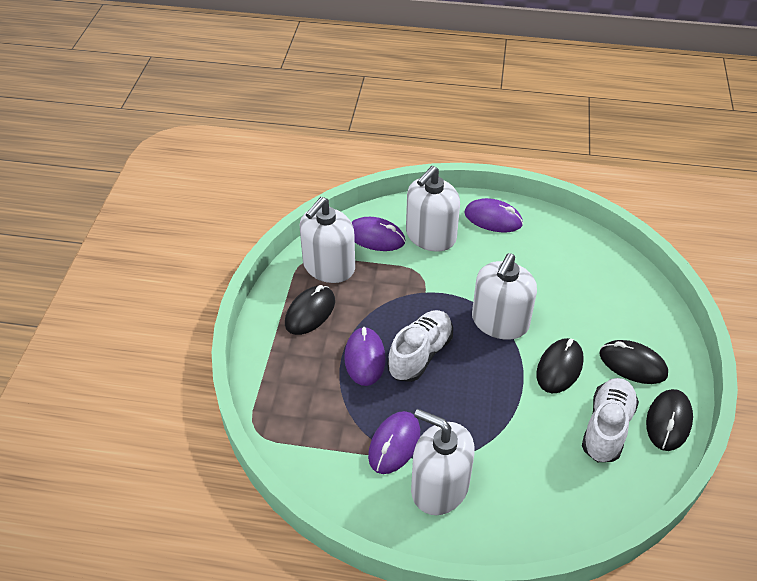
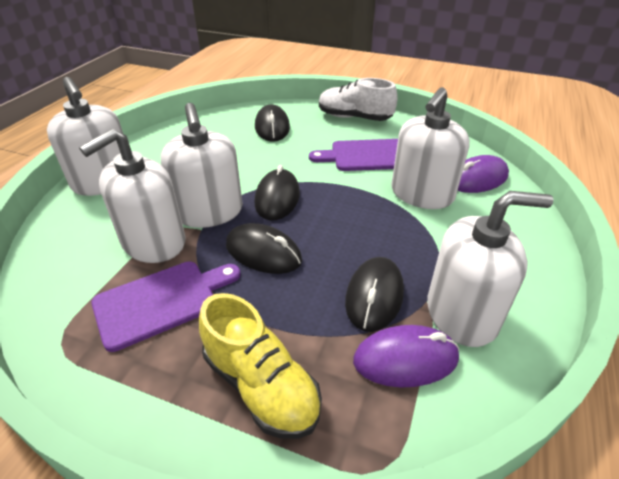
purple cutting board: none = 0 -> [91,262,241,352] [309,139,398,171] = 2
purple mouse: [344,327,386,386] [352,217,405,251] [368,411,420,474] [464,198,523,232] = 4 -> [353,325,459,388] [458,155,509,193] = 2
white shoe: [388,310,453,382] [582,378,639,462] = 2 -> [319,78,398,121] = 1
white soap dispenser: [300,197,355,283] [406,166,460,251] [411,409,475,515] [472,253,537,340] = 4 -> [47,77,123,196] [79,129,186,263] [161,103,243,228] [392,87,470,209] [427,191,554,347] = 5
yellow shoe: none = 0 -> [199,293,322,439] = 1

